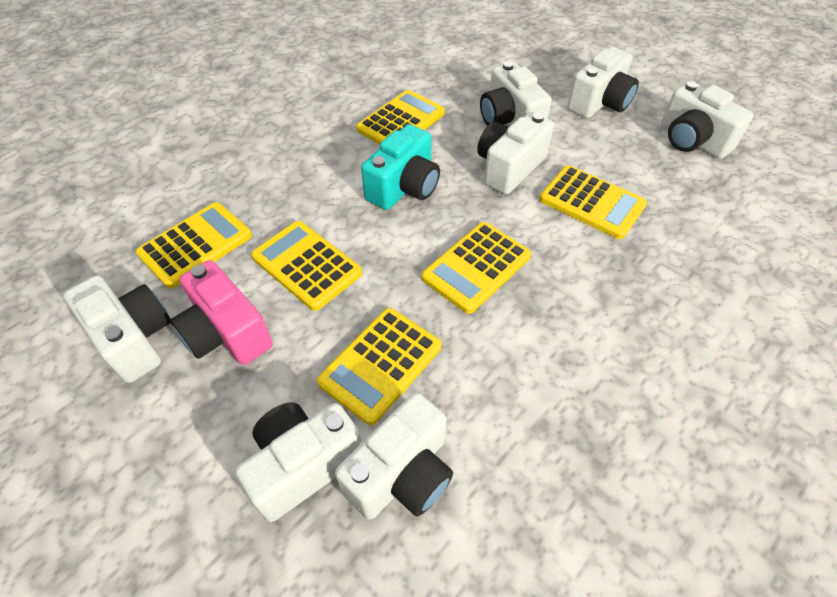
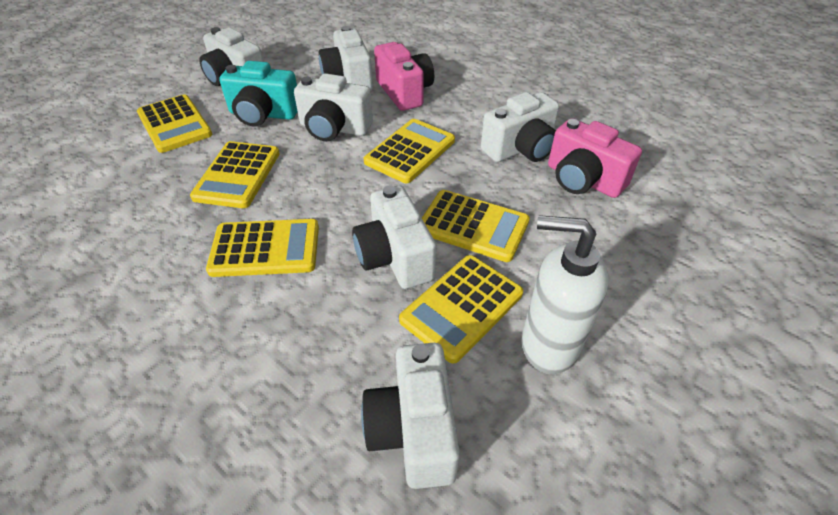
pink camera: [170,260,273,365] = 1 -> [374,42,434,111] [548,118,642,198] = 2
white camera: [64,275,171,383] [236,403,362,522] [335,392,453,520] [477,112,554,195] [480,61,552,126] [567,47,639,118] [661,81,754,159] = 7 -> [199,27,264,86] [294,73,373,141] [319,26,373,91] [352,185,436,289] [361,343,460,489] [481,92,559,162] = 6
white soap dispenser: none = 0 -> [522,215,609,374] = 1

